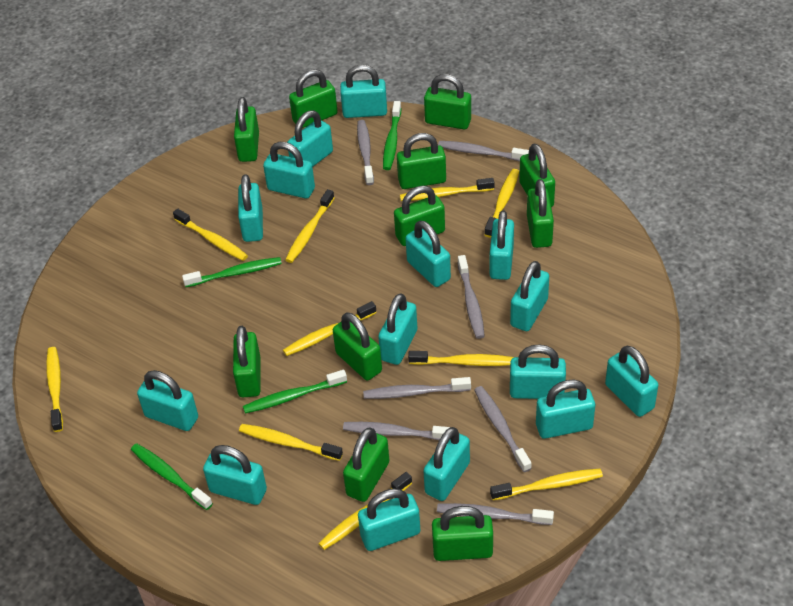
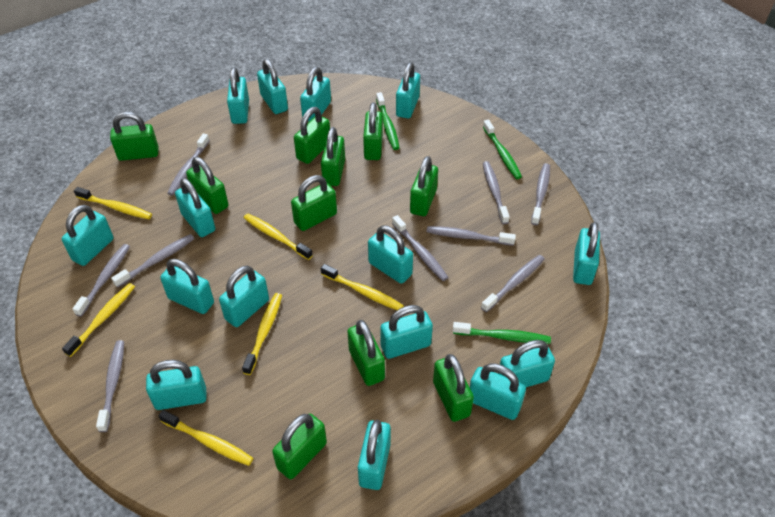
green padlock: [233,326,260,397] [234,97,259,162] [289,69,338,128] [333,312,382,381] [343,427,389,502] [394,186,445,246] [397,133,446,189] [424,74,471,129] [432,506,493,561] [519,143,555,207] [527,179,554,248] = 11 -> [110,112,159,161] [186,157,228,214] [272,414,327,479] [291,175,337,231] [294,107,330,164] [321,127,345,186] [347,320,385,386] [363,102,383,160] [410,156,438,216] [433,354,474,422] = 10
green toothbrush: [131,443,213,510] [182,257,282,287] [243,370,347,414] [383,101,401,170] = 4 -> [376,92,399,150] [453,322,551,344] [483,120,522,179] = 3
grey toothbrush: [343,422,450,440] [357,120,374,185] [363,377,471,399] [437,503,554,525] [438,141,529,161] [458,255,485,339] [474,386,532,472] = 7 -> [72,244,130,317] [96,340,124,432] [111,234,194,288] [167,133,210,196] [392,215,449,281] [427,226,516,246] [481,255,545,312] [483,161,510,224] [531,163,550,225] = 9
yellow toothbrush: [46,347,63,432] [173,208,248,261] [239,424,343,461] [283,301,376,356] [285,189,334,263] [318,472,412,550] [400,178,494,201] [408,351,515,366] [484,169,519,238] [490,469,603,500] = 10 -> [62,283,135,357] [74,187,152,219] [158,410,253,466] [242,293,282,375] [244,214,313,260] [321,264,404,310] = 6

